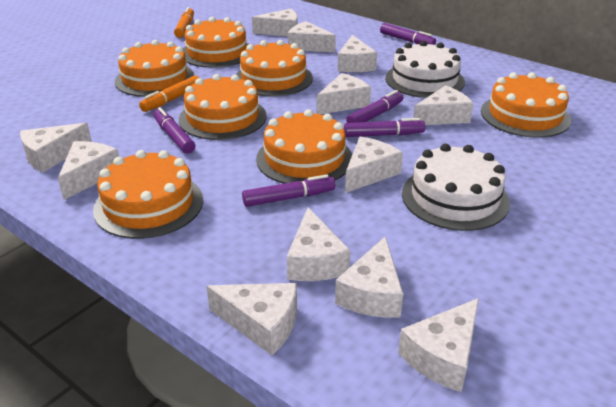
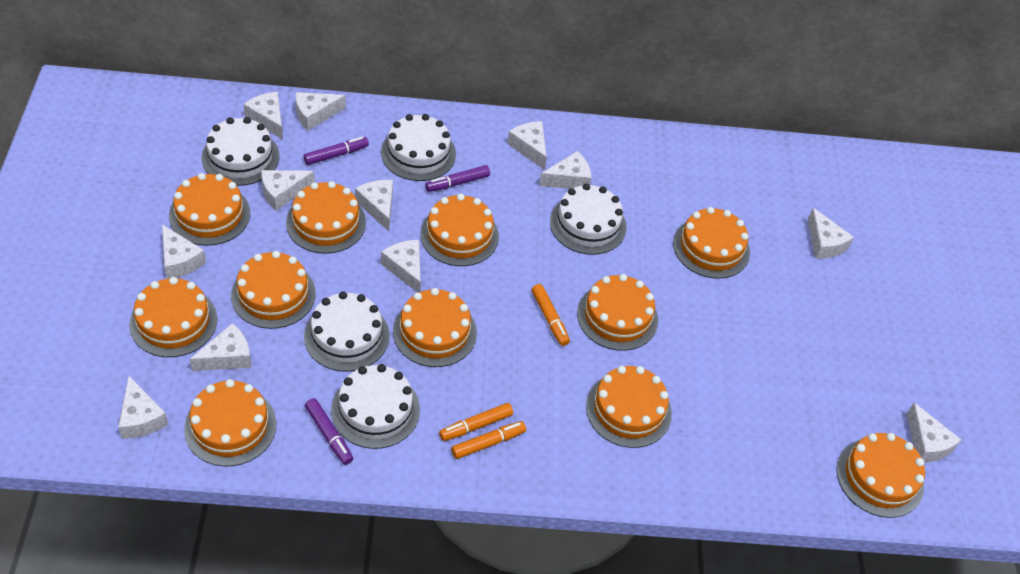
orange cake: [93,150,203,239] [115,40,195,97] [179,74,267,140] [183,17,249,68] [236,40,313,97] [256,109,353,184] [481,72,571,138] = 7 -> [129,277,217,357] [169,173,250,246] [184,379,276,466] [231,251,316,329] [286,181,366,254] [393,288,477,367] [420,194,499,266] [577,274,658,351] [586,366,672,448] [673,207,750,279] [836,433,925,518] = 11
orange marker: [139,76,199,112] [174,7,194,38] = 2 -> [439,403,513,441] [451,421,526,459] [532,284,570,346] = 3
purple marker: [153,107,195,154] [242,174,335,207] [344,118,425,137] [346,90,403,123] [380,23,436,45] = 5 -> [304,137,369,165] [305,398,353,465] [425,165,490,192] = 3
white cake: [385,41,465,98] [402,144,510,231] = 2 -> [202,117,279,186] [304,291,389,372] [331,364,420,449] [381,114,456,181] [550,184,626,255] = 5

